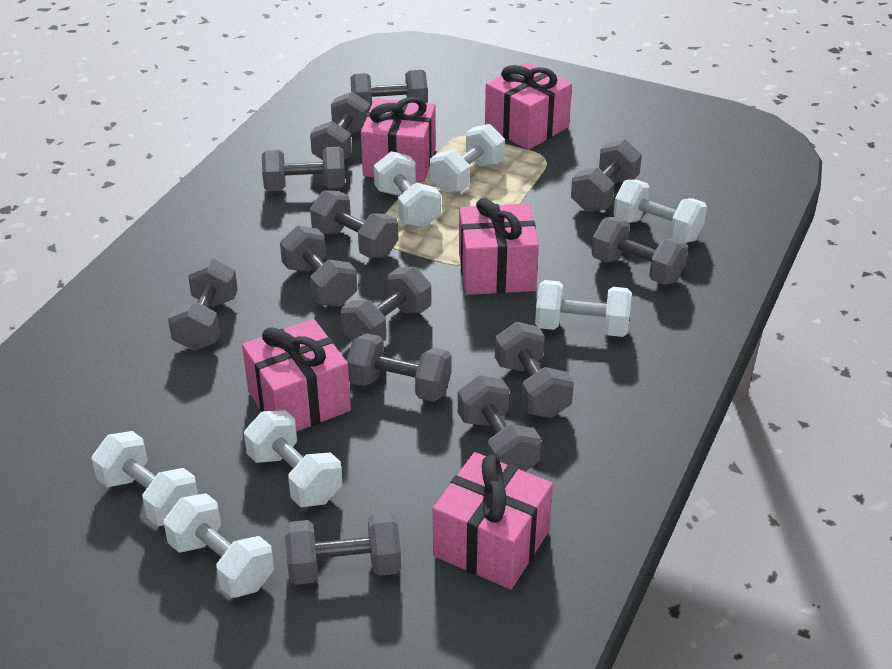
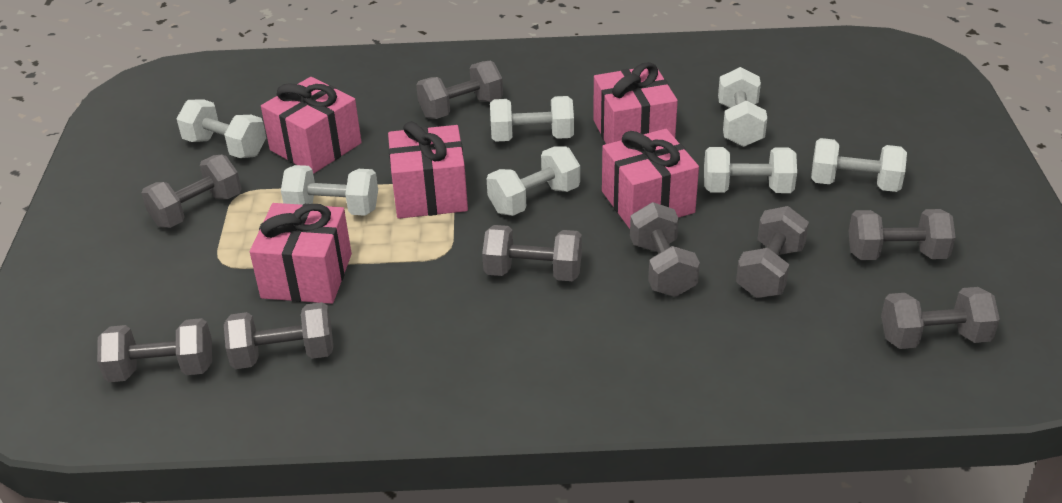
grey dumbbell: [168,258,238,351] [262,147,345,191] [280,225,357,307] [285,512,401,585] [310,92,370,160] [310,190,399,258] [341,267,431,342] [346,333,452,402] [350,70,428,108] [458,375,541,472] [495,322,574,418] [571,139,642,212] [592,217,688,285] = 13 -> [97,318,212,382] [141,155,242,228] [224,302,333,369] [416,61,503,119] [482,225,582,281] [630,202,700,297] [736,206,809,298] [848,209,956,260] [881,287,1000,349] = 9

